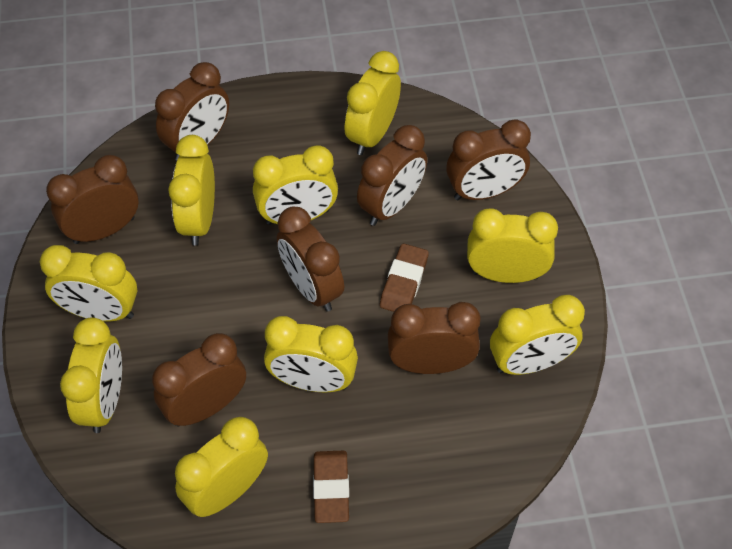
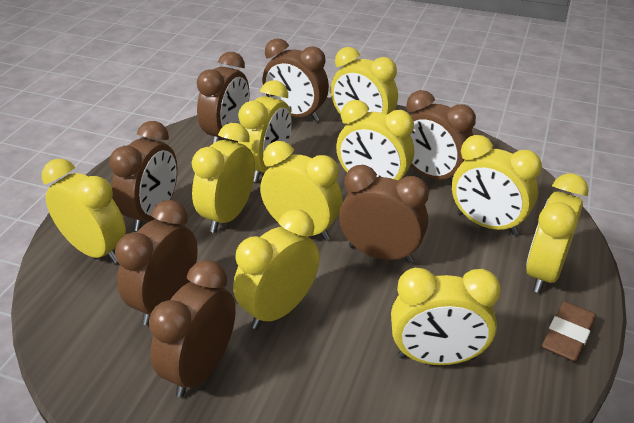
brown eraser: [313,451,349,523] [380,244,429,312] = 2 -> [542,301,596,362] = 1
yellow clock: [40,245,137,321] [60,318,122,433] [168,135,215,245] [175,417,268,517] [253,145,338,225] [264,316,358,392] [345,51,401,155] [467,208,558,283] [490,295,585,375] = 9 -> [42,159,126,263] [192,123,255,233] [233,209,320,329] [238,80,292,182] [260,141,342,241] [331,47,398,120] [336,100,414,181] [391,268,501,365] [452,135,542,235] [526,173,589,293] = 10

